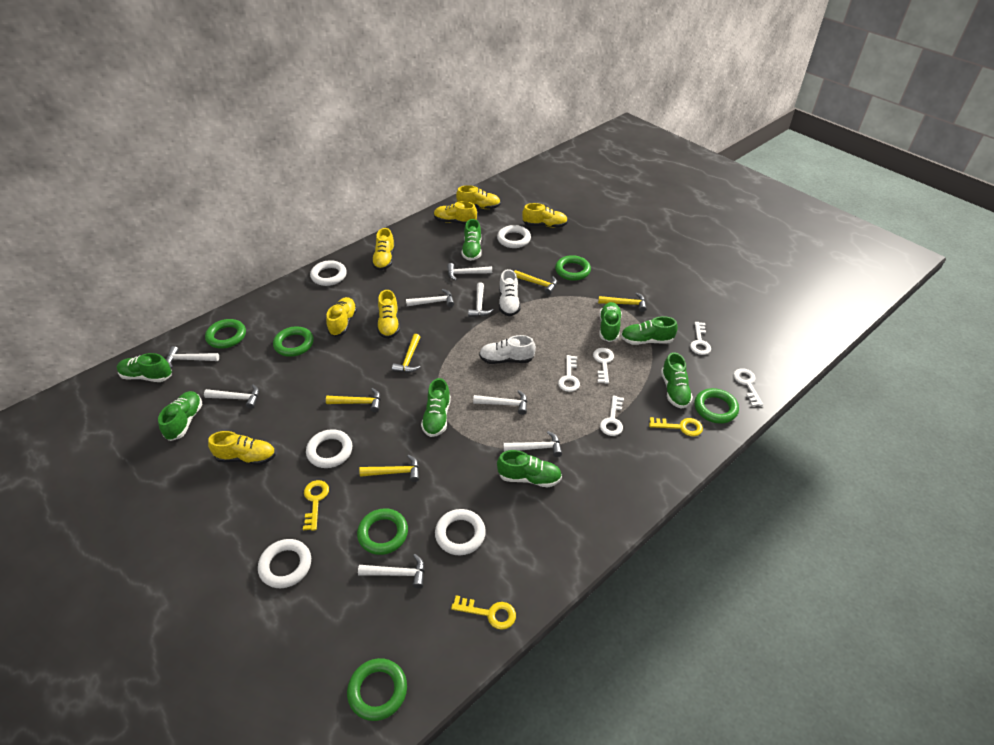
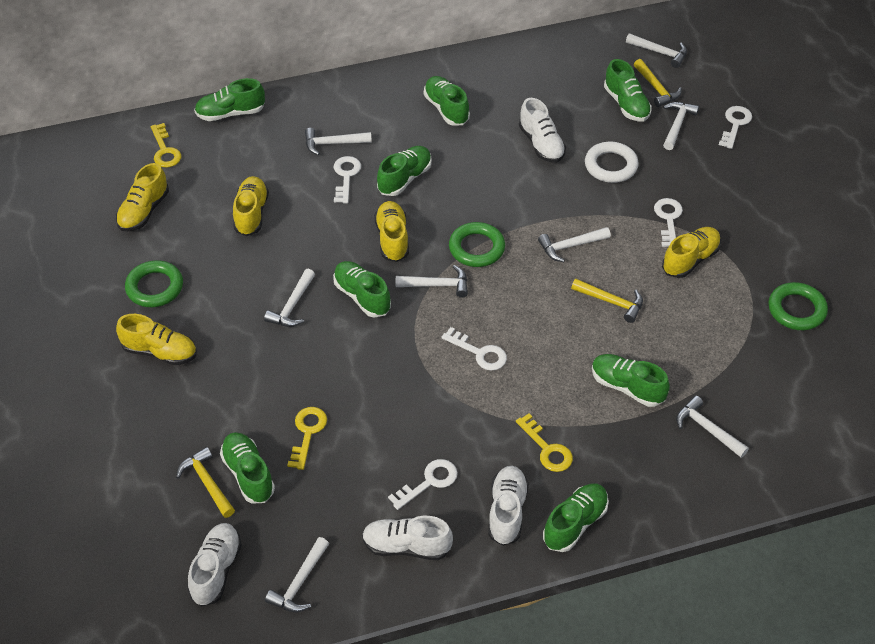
green ring: [205,319,246,349] [273,326,314,357] [347,658,407,721] [357,508,408,555] [555,255,591,281] [694,388,739,424] = 6 -> [125,260,183,307] [449,222,505,267] [768,282,828,330] = 3
white ring: [258,539,311,588] [306,429,352,468] [310,260,347,286] [435,509,486,555] [497,225,531,248] = 5 -> [585,142,639,183] = 1
white shoe: [479,335,536,364] [499,269,521,316] = 2 -> [188,523,242,607] [362,516,453,560] [488,466,529,546] [519,98,566,162] = 4
yellow hammer: [326,388,380,412] [359,454,419,482] [392,334,420,373] [514,270,557,295] [598,293,646,312] = 5 -> [176,447,235,518] [571,279,643,323] [634,59,682,107] = 3
yellow shoe: [208,431,276,465] [326,297,357,337] [372,228,395,270] [377,290,400,339] [434,201,477,224] [456,185,501,209] [522,203,568,228] = 7 -> [116,163,169,231] [116,314,197,365] [233,176,269,236] [374,201,409,262] [662,227,721,278] = 5

